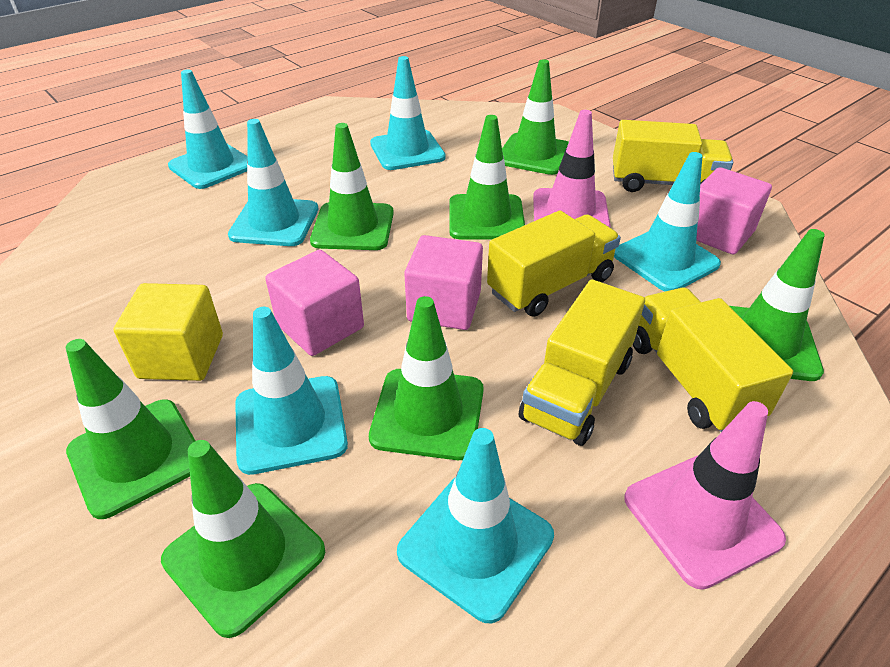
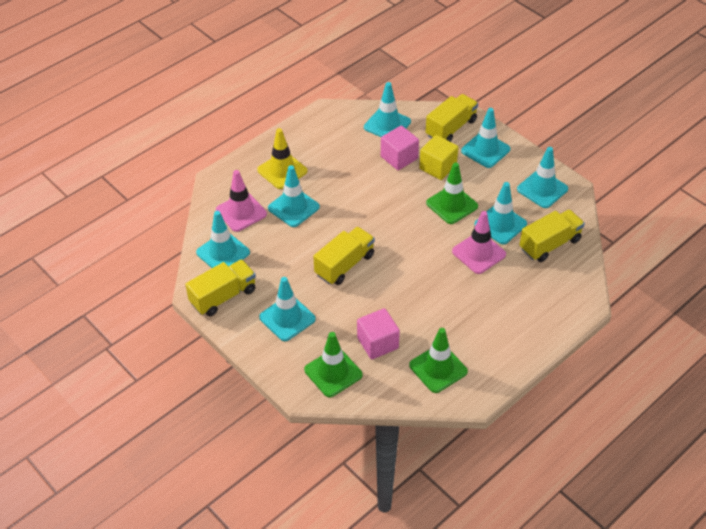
green traffic cone: [66,339,195,519] [161,440,325,638] [310,123,394,250] [369,296,484,460] [449,115,525,240] [502,59,569,175] [730,229,825,381] = 7 -> [304,332,362,397] [409,328,468,393] [426,162,478,224] = 3
pink cube: [265,250,364,356] [404,235,483,330] [696,167,772,255] = 3 -> [357,308,400,359] [381,126,419,170] = 2
turquoise traffic cone: [168,69,248,189] [228,119,318,246] [235,307,348,475] [370,56,446,170] [397,428,554,623] [614,152,721,291] = 6 -> [196,211,250,268] [259,277,316,341] [268,165,320,227] [364,82,411,137] [461,108,510,168] [474,182,527,244] [517,147,568,208] = 7
yellow traffic cone: none = 0 -> [257,128,307,189] = 1

